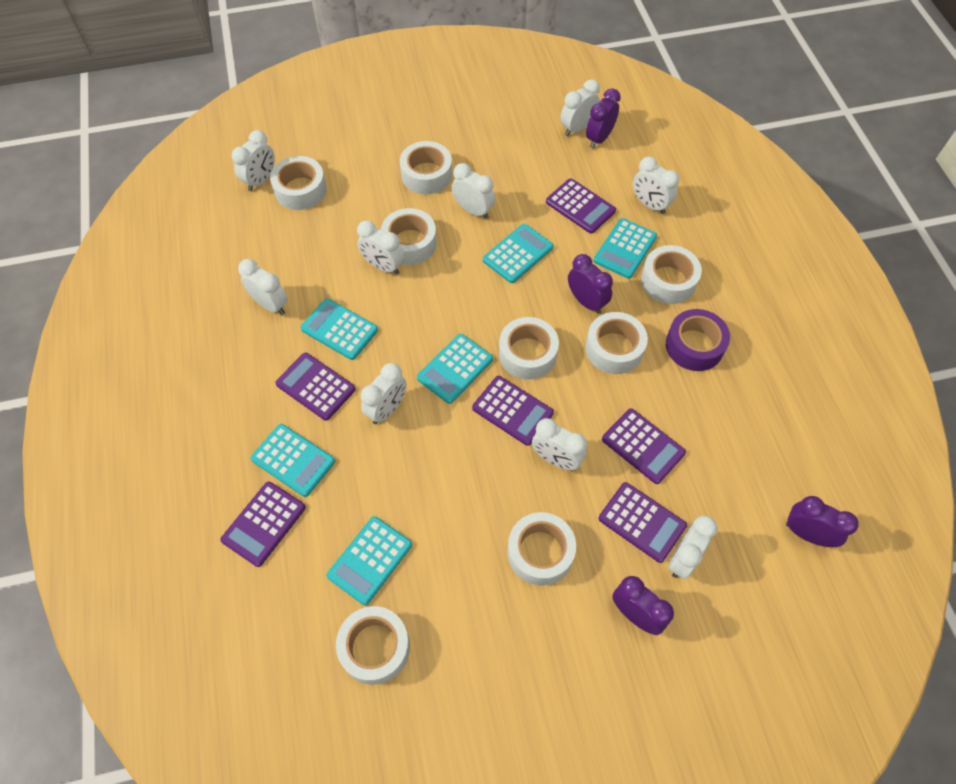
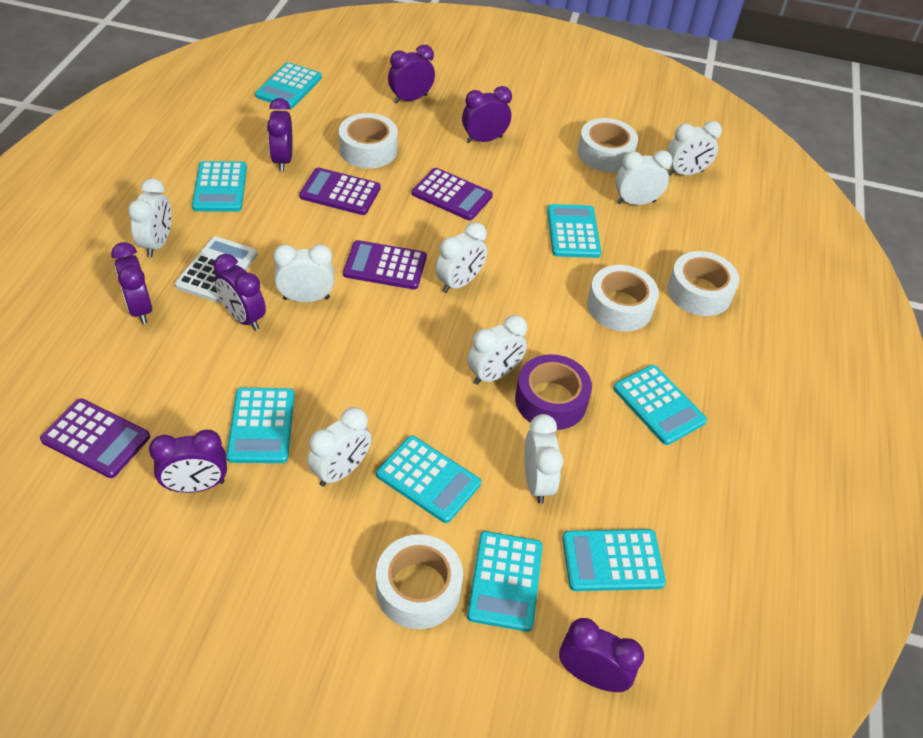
purple calculator: [220,482,306,567] [275,353,356,421] [472,376,554,446] [546,178,616,234] [598,482,687,563] [602,408,686,484] = 6 -> [40,398,150,478] [299,167,381,215] [343,240,427,290] [412,168,493,221] = 4
purple clock: [568,254,613,314] [586,88,621,148] [612,576,674,635] [786,496,859,547] = 4 -> [111,242,152,324] [149,430,227,493] [213,254,266,331] [267,98,293,172] [388,45,435,104] [462,86,512,143] [559,618,644,692] = 7
turquoise calculator: [251,424,335,497] [301,298,378,360] [327,516,412,605] [417,334,493,404] [483,224,553,283] [593,218,657,279] = 6 -> [192,161,247,212] [226,388,294,463] [255,62,322,109] [376,435,481,523] [467,531,543,632] [547,204,601,258] [562,529,666,591] [613,365,707,445] = 8
white calculator: none = 0 -> [175,236,257,303] = 1
white clock: [232,130,275,191] [238,259,288,315] [357,220,404,275] [361,363,407,424] [452,163,495,219] [532,418,587,470] [561,79,600,136] [633,157,680,214] [669,515,717,579] = 9 -> [128,178,171,257] [273,244,334,302] [307,407,372,487] [435,222,487,293] [467,315,527,385] [524,414,563,504] [616,150,673,205] [667,121,722,175] = 8
white tape: [270,156,327,210] [336,606,410,685] [381,208,437,265] [400,141,452,194] [499,317,559,380] [507,512,576,586] [585,312,648,374] [641,245,702,304] = 8 -> [339,113,398,168] [376,534,463,629] [577,118,638,172] [587,265,659,332] [667,251,739,316] = 5

